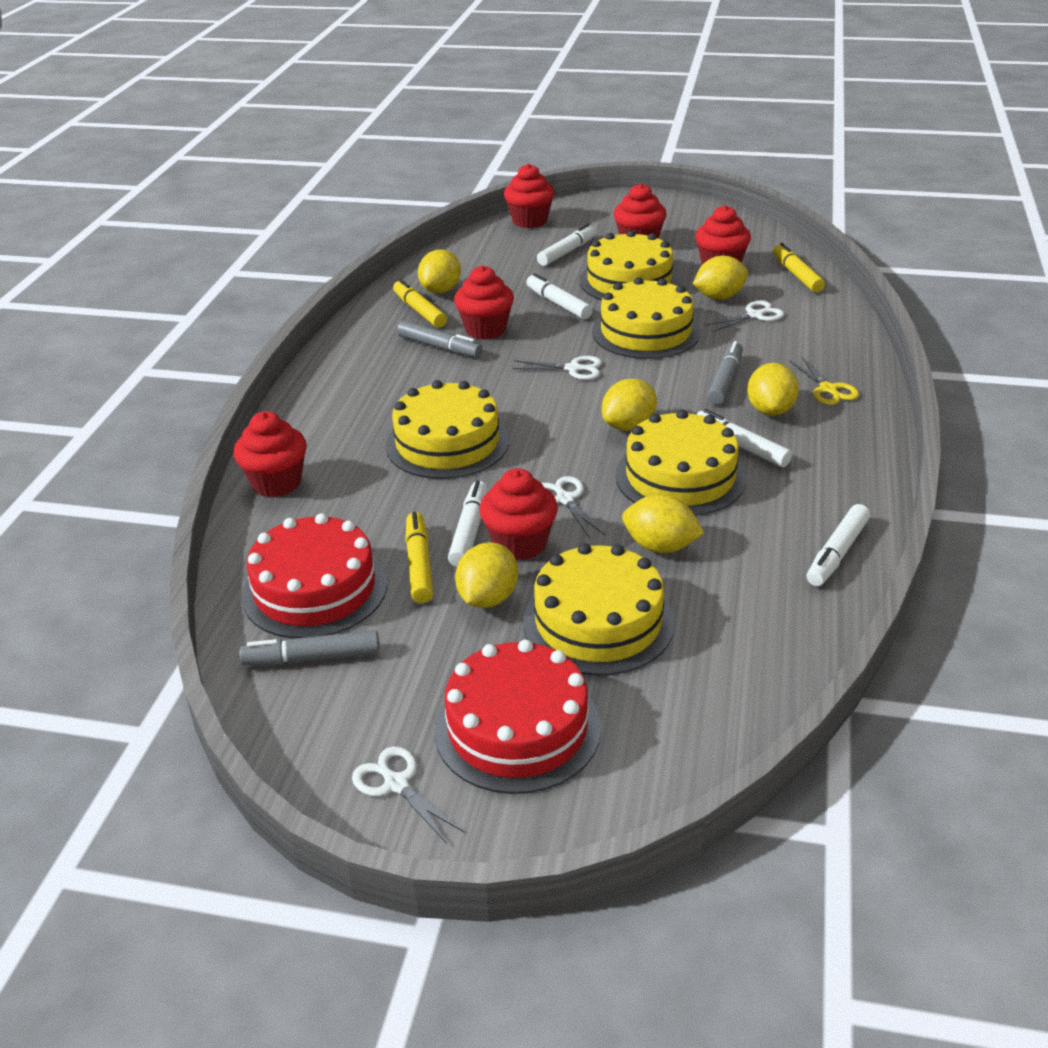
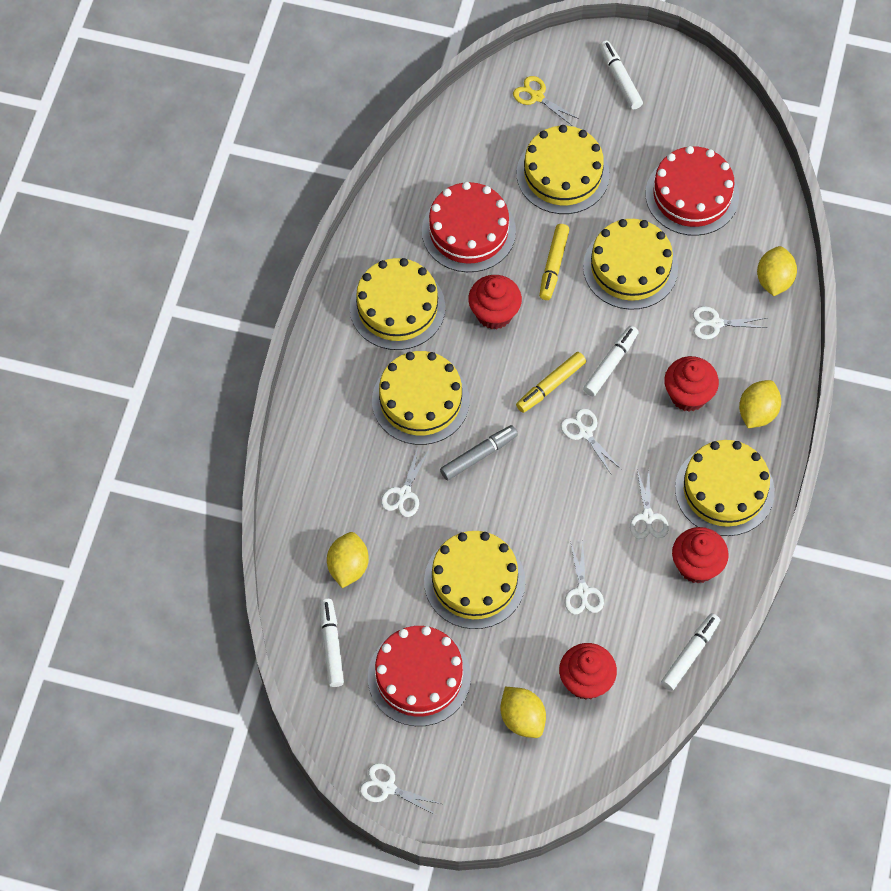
grey marker: [239,630,380,666] [397,321,483,357] [707,341,743,405] = 3 -> [440,425,518,480] = 1
red cake: [241,513,387,638] [434,639,601,794] = 2 -> [368,626,471,726] [422,182,516,272] [645,146,739,236] = 3
red cupcake: [234,411,307,497] [454,265,514,339] [479,468,558,560] [504,163,555,228] [614,183,667,239] [695,205,751,265] = 6 -> [468,275,522,330] [559,643,617,700] [664,356,719,412] [672,527,729,584] = 4
white marker: [448,481,488,567] [526,273,593,319] [537,223,597,266] [696,409,792,467] [807,504,870,586] = 5 -> [320,599,344,687] [583,326,639,396] [599,41,643,109] [661,613,721,691] = 4
white scissors: [352,746,465,843] [513,356,602,380] [542,476,605,538] [705,300,784,332] = 4 -> [360,763,441,815] [381,448,429,517] [560,408,621,474] [565,543,604,615] [630,470,669,539] [693,306,767,340] = 6
yellow cake: [386,380,509,479] [523,543,675,676] [579,230,680,300] [592,277,701,359] [615,410,747,516] = 5 -> [350,258,445,350] [372,351,469,445] [424,531,525,629] [517,125,610,214] [583,219,678,310] [675,440,775,536] = 6
yellow lemon: [418,250,461,293] [455,542,518,608] [602,379,657,431] [622,494,704,553] [693,256,748,299] [747,363,799,416] = 6 -> [327,532,369,588] [500,687,546,738] [739,380,781,428] [757,246,797,296] = 4
yellow marker: [393,279,447,328] [405,512,433,603] [773,243,825,293] = 3 -> [516,352,586,413] [539,224,570,300] = 2

